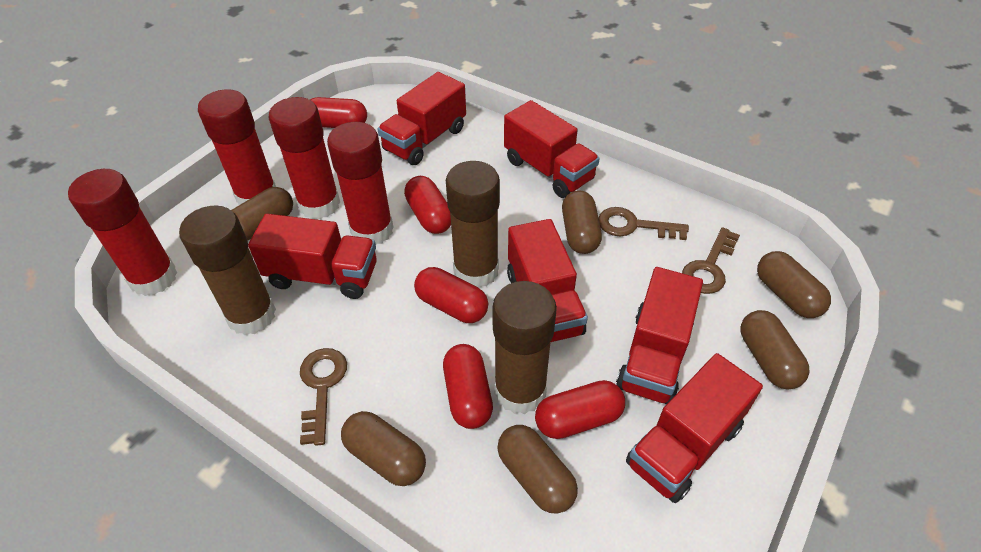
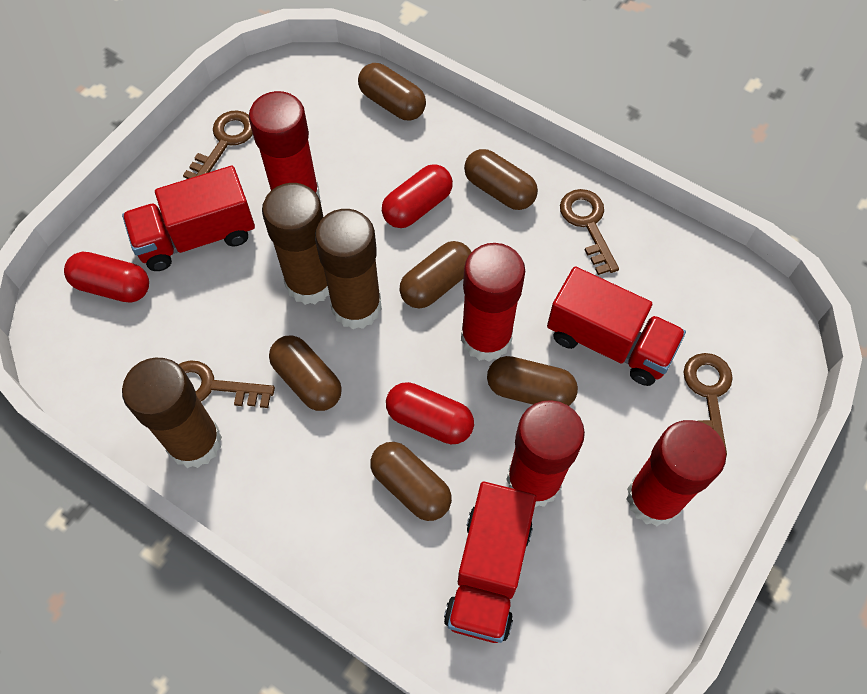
brown key: [300,348,347,446] [599,207,689,240] [682,227,740,294] = 3 -> [179,360,275,408] [183,110,253,179] [560,189,619,275] [683,353,733,456] = 4
red capsule: [310,97,367,128] [404,176,451,234] [414,267,488,323] [443,344,493,429] [535,380,625,439] = 5 -> [64,252,149,302] [382,164,453,228] [386,382,474,444] = 3
red truck: [248,214,377,299] [377,72,466,165] [504,100,600,198] [507,219,588,342] [616,267,703,405] [626,353,763,503] = 6 -> [122,166,255,271] [444,482,537,643] [547,266,686,386] = 3

